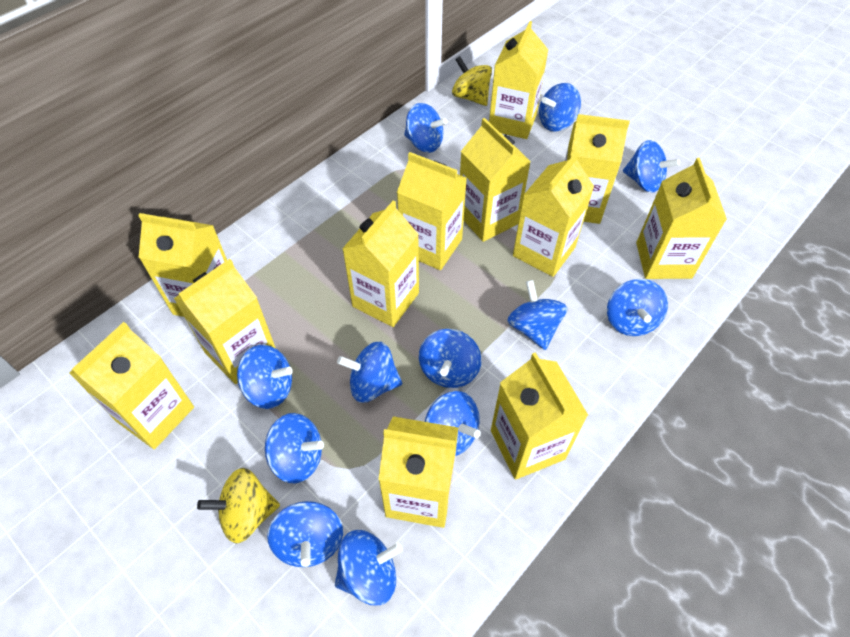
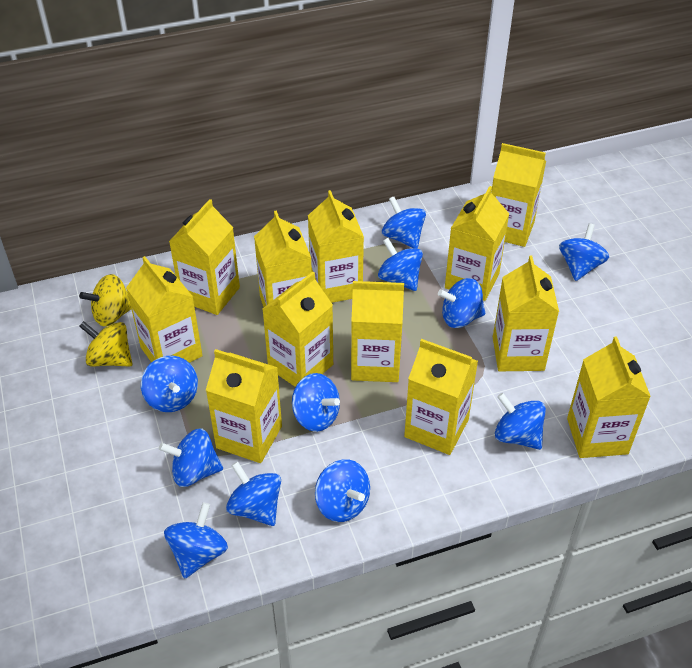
blue spinning top: [237,345,293,409] [265,413,324,484] [267,501,343,567] [335,530,403,605] [337,341,402,403] [404,103,447,153] [419,329,482,388] [425,391,481,456] [507,280,568,350] [539,83,581,132] [607,279,668,336] [623,140,680,193] = 12 -> [141,356,198,412] [159,429,223,487] [164,502,228,579] [226,461,281,526] [292,373,340,432] [315,459,370,522] [378,238,423,291] [382,197,426,249] [438,278,486,328] [495,393,546,450] [559,223,609,281] = 11

